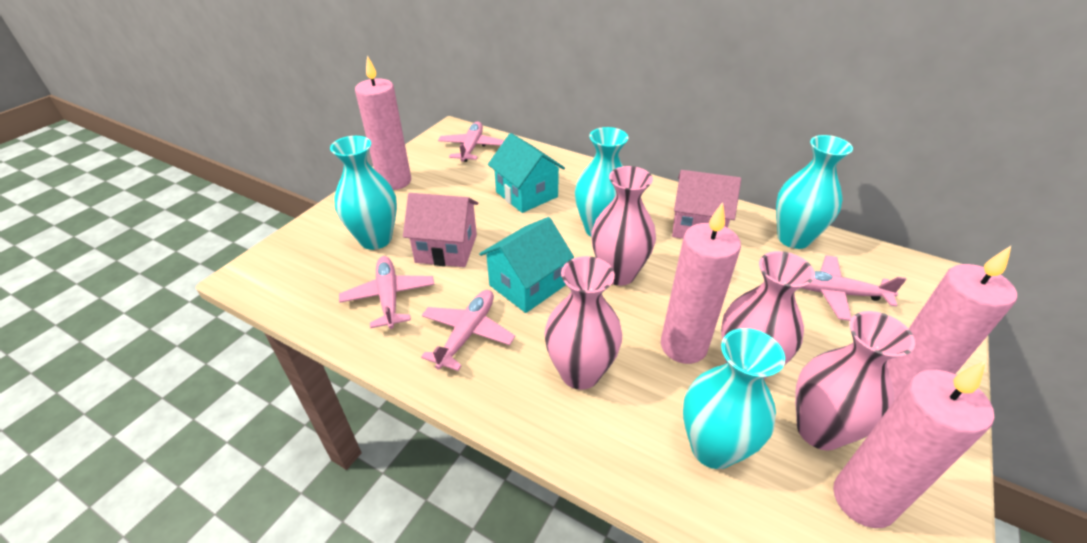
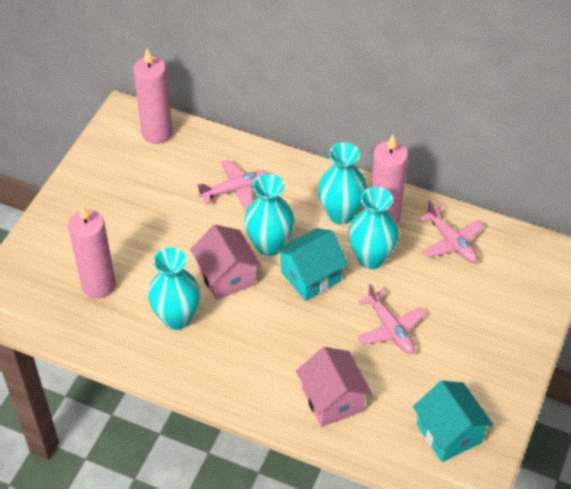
pink candle: [355,55,411,190] [661,202,741,364] [833,361,994,528] [887,246,1017,401] = 4 -> [68,204,116,298] [133,49,173,144] [371,134,408,224] = 3
pink plane: [339,256,435,329] [421,290,515,371] [438,122,504,162] [802,255,907,321] = 4 -> [197,159,270,211] [357,284,426,354] [418,201,484,263] = 3
pink vase: [544,256,622,390] [591,166,656,286] [721,251,815,379] [795,311,915,450] = 4 -> none = 0

